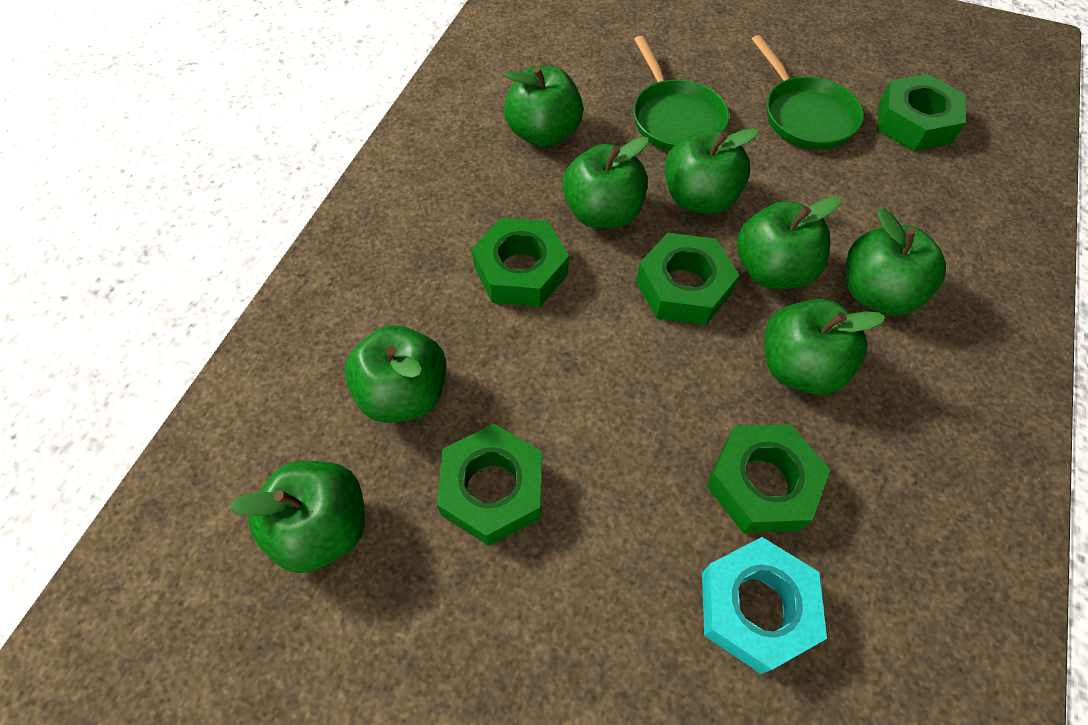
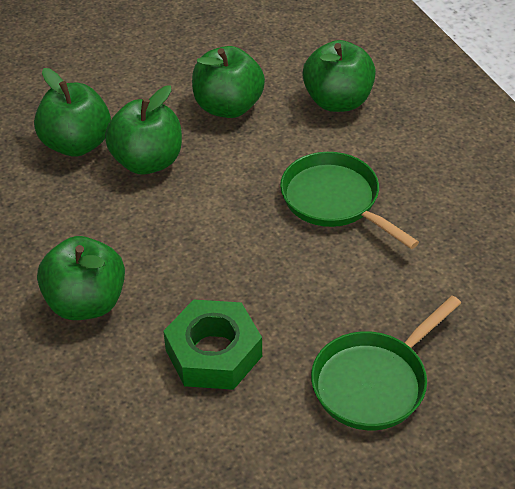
green apple: [229,461,365,573] [345,325,447,423] [504,66,583,147] [562,137,649,229] [665,128,759,214] [737,196,841,289] [764,299,885,395] [846,208,946,315] = 8 -> [34,68,111,156] [37,236,125,320] [105,85,182,174] [192,46,265,118] [302,40,376,112] = 5
green nut: [437,424,542,546] [472,218,569,307] [636,233,739,325] [707,424,830,533] [877,74,966,151] = 5 -> [163,300,262,390] = 1
turquoise nut: [702,537,827,674] = 1 -> none = 0

